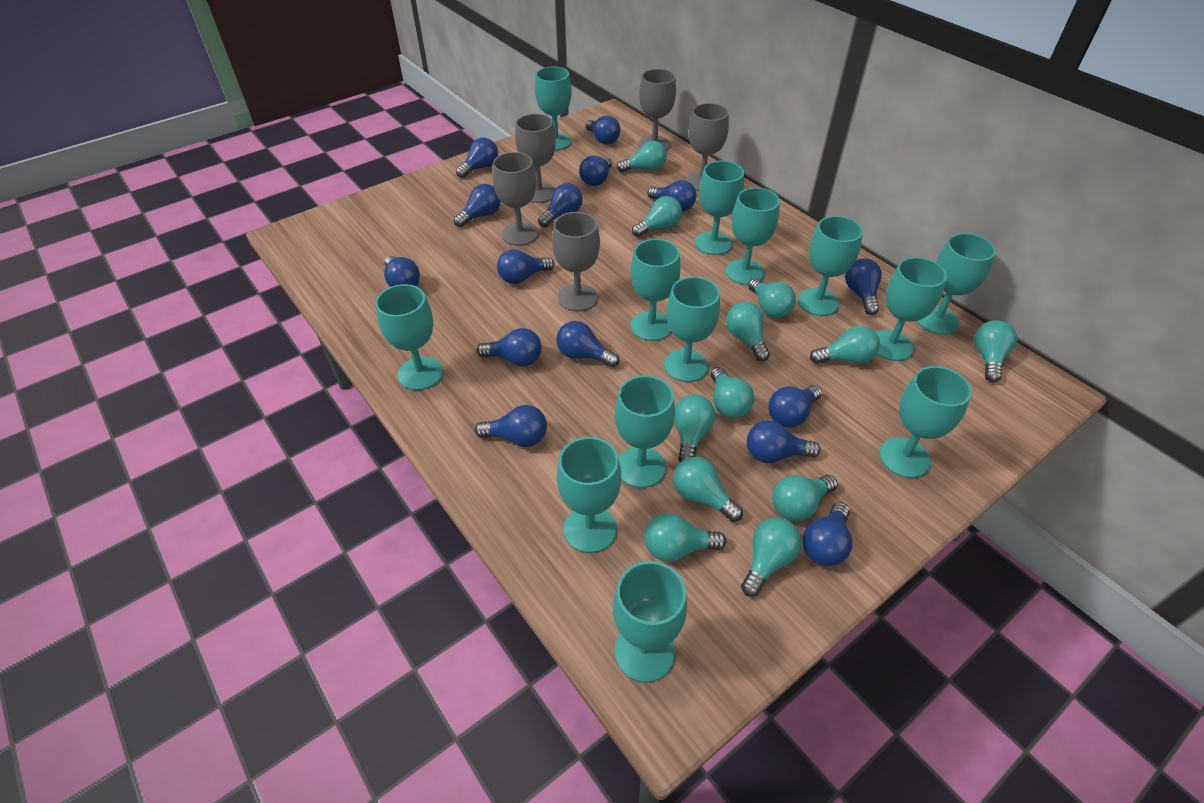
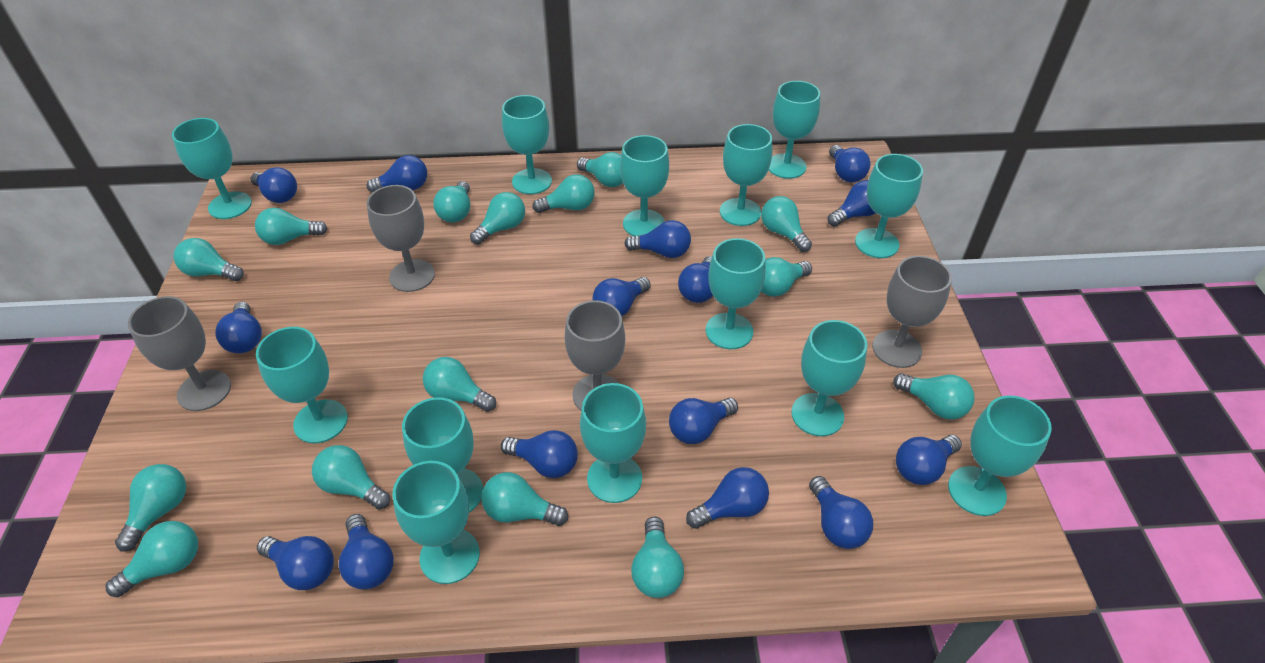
grey goblet: [493,152,538,246] [515,114,556,203] [552,212,600,312] [639,69,676,150] [686,103,729,191] = 5 -> [128,296,231,411] [367,185,435,292] [565,300,625,410] [872,256,952,368] = 4
turquoise light bulb: [617,141,667,172] [632,196,682,237] [644,513,726,562] [673,456,743,522] [674,394,715,462] [711,367,754,418] [726,302,770,362] [741,517,802,597] [748,278,796,318] [772,475,838,521] [810,326,880,364] [974,320,1017,382] = 12 -> [106,521,198,597] [115,464,186,551] [174,238,244,281] [255,208,328,245] [312,445,390,510] [423,357,496,412] [433,181,470,222] [470,192,525,244] [481,472,568,526] [533,174,595,213] [577,152,623,187] [631,517,684,598] [761,196,812,252] [761,257,812,297] [893,373,974,419] = 15

